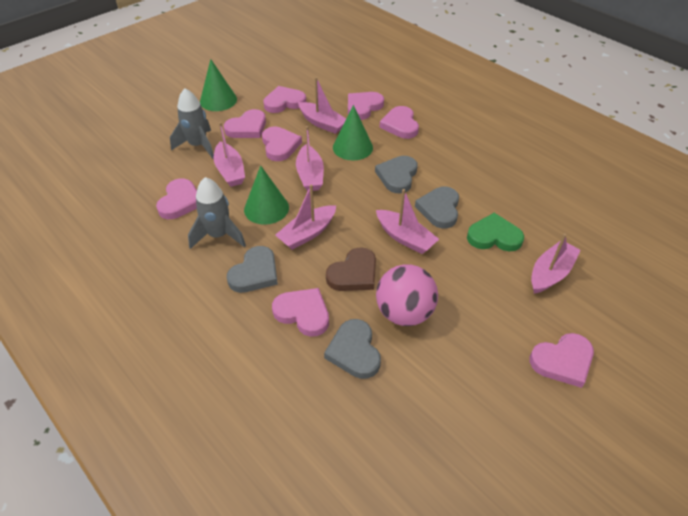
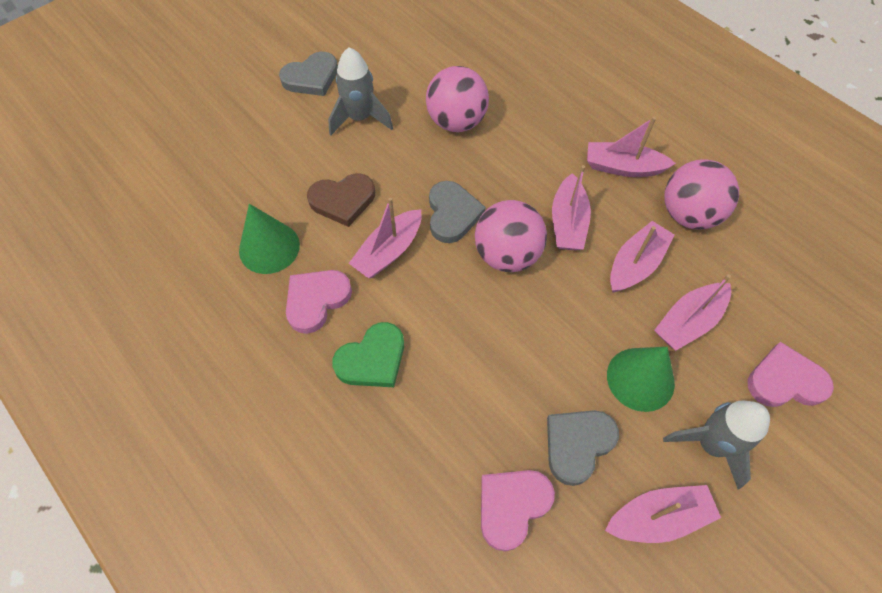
green cone: [200,59,237,111] [244,165,289,225] [333,105,373,160] = 3 -> [239,204,300,274] [607,347,675,412] = 2
grey heart: [227,246,278,293] [324,319,381,379] [375,156,418,194] [415,187,459,228] = 4 -> [279,52,338,96] [429,181,486,243] [547,410,619,486] = 3
pink ball: [376,264,438,326] = 1 -> [426,66,489,132] [475,200,547,272] [664,159,739,230] = 3
pink heart: [156,178,197,219] [224,109,266,138] [262,127,302,161] [263,86,306,113] [272,288,329,337] [348,92,384,120] [379,106,419,139] [530,333,594,388] = 8 -> [286,270,352,334] [481,470,555,551] [747,342,834,407] = 3

